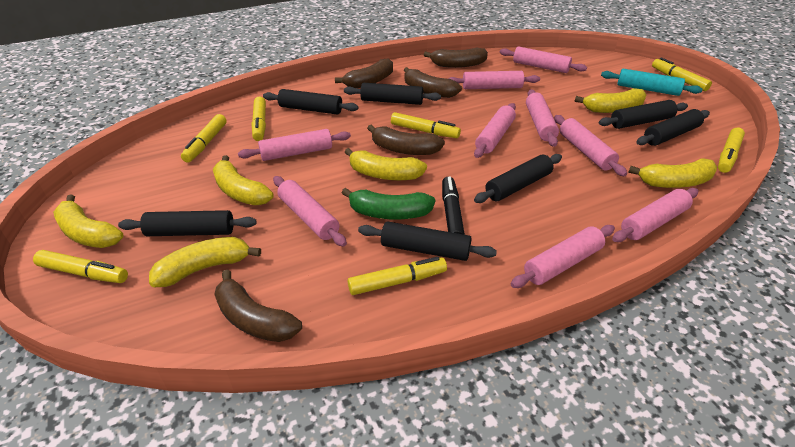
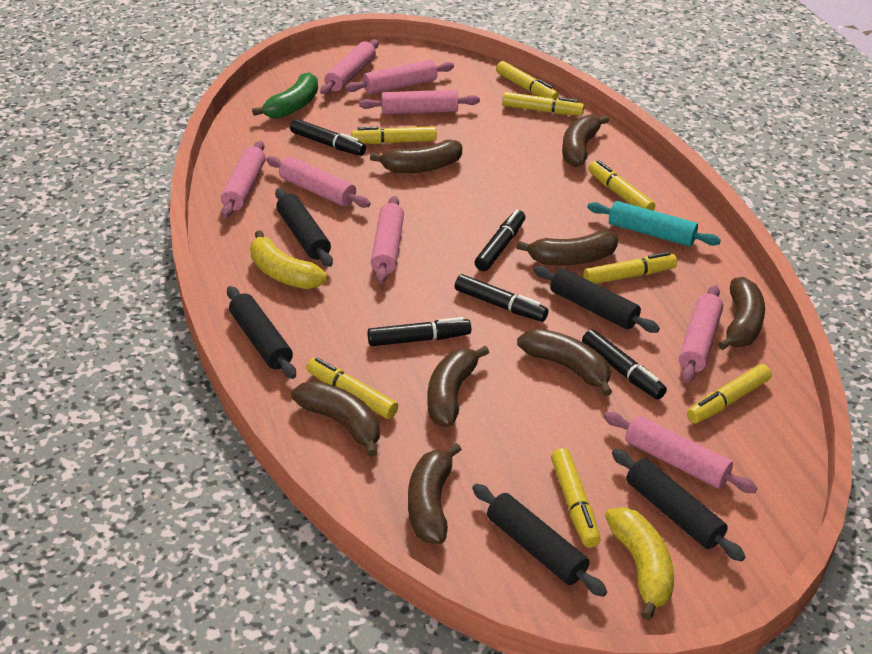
black marker: [442,176,465,235] = 1 -> [290,119,366,156] [367,317,471,346] [455,274,548,322] [475,209,525,271] [582,329,667,399] = 5
black rolling pin: [118,210,257,236] [263,89,358,115] [344,83,441,105] [358,222,497,261] [474,154,562,203] [599,100,688,129] [636,109,710,146] = 7 -> [227,286,296,379] [275,188,333,267] [472,484,607,597] [533,266,660,333] [612,449,745,562] = 5
brown banana: [214,270,302,342] [335,58,393,88] [367,125,445,155] [404,67,462,98] [424,47,488,68] = 5 -> [291,381,380,457] [370,140,462,173] [408,443,462,544] [427,346,489,427] [516,230,618,265] [517,329,612,396] [562,115,609,167] [718,277,765,350] = 8
pink rolling pin: [238,129,351,161] [273,176,347,247] [448,71,540,89] [474,103,516,158] [500,46,587,73] [511,225,615,288] [526,89,559,147] [554,115,627,176] [612,188,698,242] = 9 -> [221,141,266,218] [266,156,371,208] [320,39,379,94] [345,60,454,94] [359,90,480,114] [371,196,404,284] [604,412,758,493] [679,285,723,383] = 8
yellow banana: [53,194,123,248] [149,237,261,287] [213,155,273,205] [345,148,427,180] [575,88,647,113] [628,158,717,188] = 6 -> [250,230,327,289] [605,507,674,621] = 2
yellow marker: [33,250,128,283] [181,114,227,163] [252,97,266,141] [348,257,447,295] [391,112,461,138] [652,57,712,91] [718,127,745,173] = 7 -> [306,357,398,419] [351,126,437,144] [496,61,559,100] [502,92,584,116] [551,448,600,548] [584,252,677,284] [588,160,655,211] [687,364,772,423] = 8

